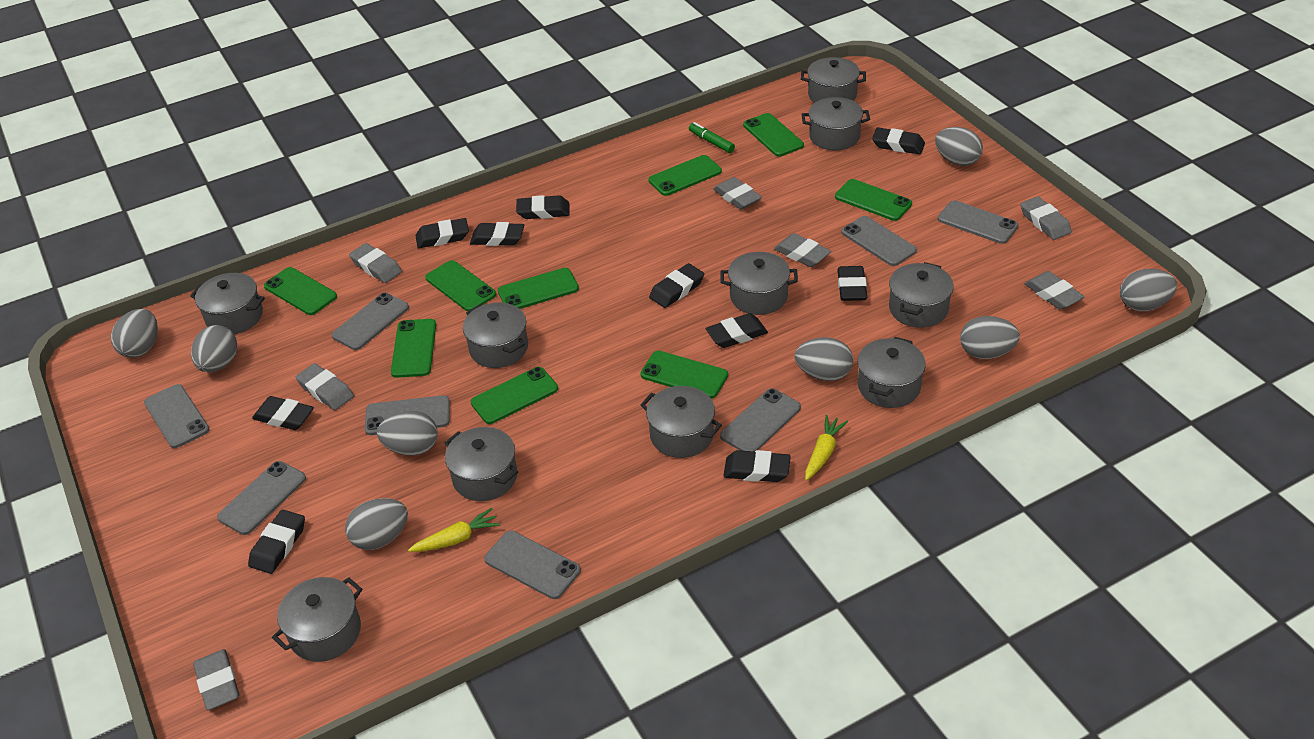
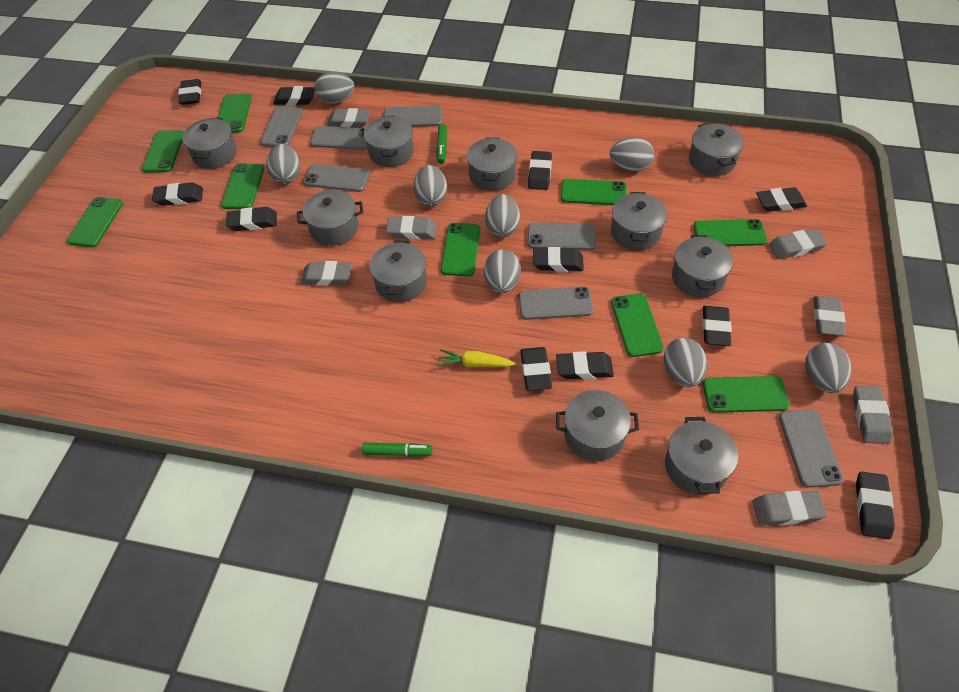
black eraser: [248,510,305,574] [252,396,314,430] [416,218,469,248] [470,222,524,246] [516,195,570,219] [649,263,704,308] [705,313,768,348] [723,450,791,482] [837,266,867,301] [872,127,925,154] = 10 -> [152,182,203,206] [178,79,201,105] [226,207,277,231] [273,86,315,105] [520,347,552,391] [528,151,552,190] [533,247,584,272] [556,351,614,379] [702,306,732,346] [756,187,807,212] [856,471,895,539] = 11
green marker: [689,122,735,153] = 1 -> [362,443,432,457] [436,124,447,164] = 2
grey phone: [144,384,210,448] [217,461,306,535] [332,293,409,350] [365,395,450,435] [484,531,581,599] [720,388,801,452] [841,216,917,266] [938,200,1018,244] = 8 -> [260,106,303,147] [303,164,370,192] [310,126,368,150] [384,106,442,127] [519,287,594,320] [528,223,596,250] [779,410,843,488] = 7
yellow carrot: [408,508,500,552] [805,415,848,481] = 2 -> [437,349,515,367] = 1

